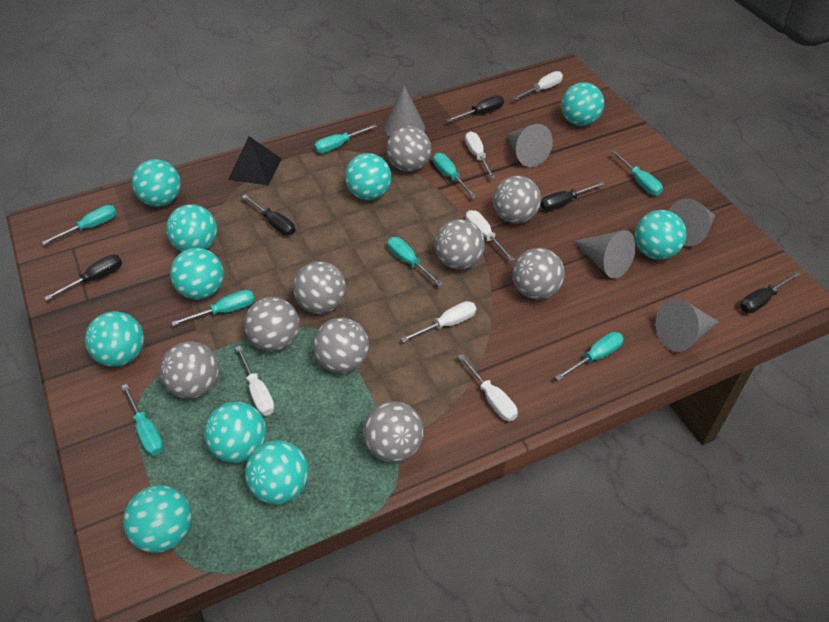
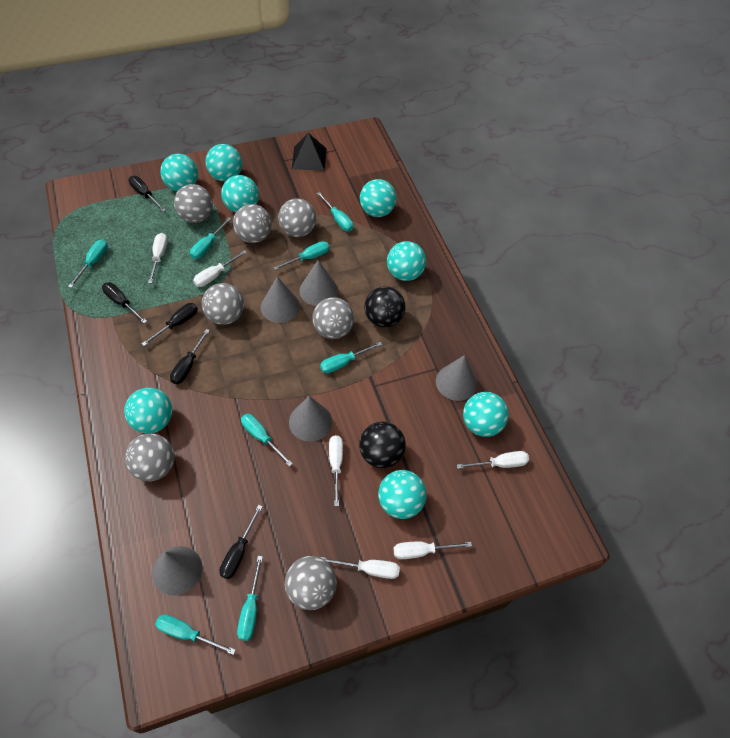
black ball: none = 0 -> [359,422,406,468] [365,286,406,328] = 2
grey ball: [160,341,219,399] [244,297,300,352] [293,262,346,314] [313,317,369,373] [363,401,424,463] [387,126,431,172] [435,219,485,270] [493,176,541,224] [512,248,565,300] = 9 -> [125,433,175,481] [174,184,213,223] [202,283,244,325] [233,204,272,243] [278,198,316,237] [285,556,337,610] [312,297,354,339] = 7
turquoise ball: [85,311,144,367] [123,485,192,553] [132,159,181,207] [166,204,217,252] [170,248,224,300] [204,402,266,463] [245,440,309,504] [345,153,391,200] [561,82,604,126] [635,210,687,260] = 10 -> [124,388,172,434] [160,154,198,191] [205,144,242,181] [221,175,259,213] [360,179,397,217] [378,470,427,519] [387,241,426,281] [463,392,509,437] = 8

